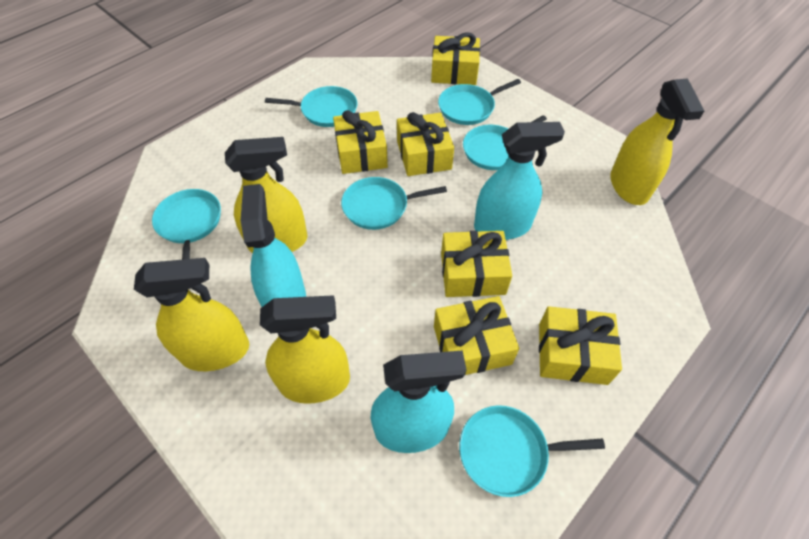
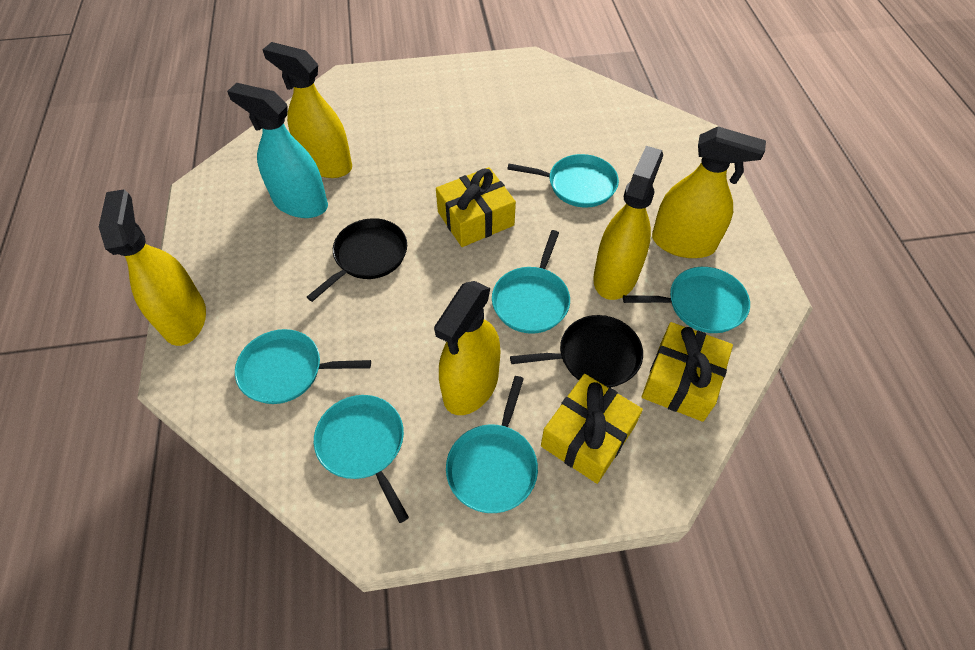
black pan: none = 0 -> [307,218,407,302] [510,315,643,388] = 2
turquoise spray bottle: [241,184,306,307] [370,350,467,453] [474,122,565,240] = 3 -> [227,83,328,218] = 1
yellow gift: [333,110,388,174] [397,112,454,176] [431,32,480,85] [434,296,519,375] [441,231,512,297] [539,306,622,385] = 6 -> [436,167,516,247] [541,374,643,484] [642,322,733,422] = 3
yellow spray bottle: [134,258,249,371] [225,137,307,253] [260,295,350,404] [610,79,704,205] = 4 -> [99,189,206,346] [262,42,352,178] [434,281,500,415] [593,146,663,300] [652,127,766,258] = 5

